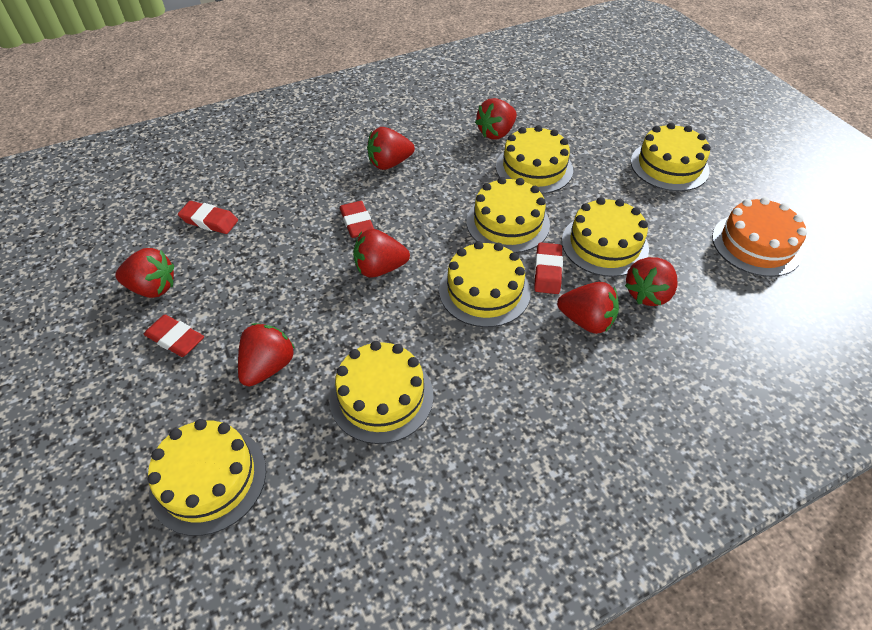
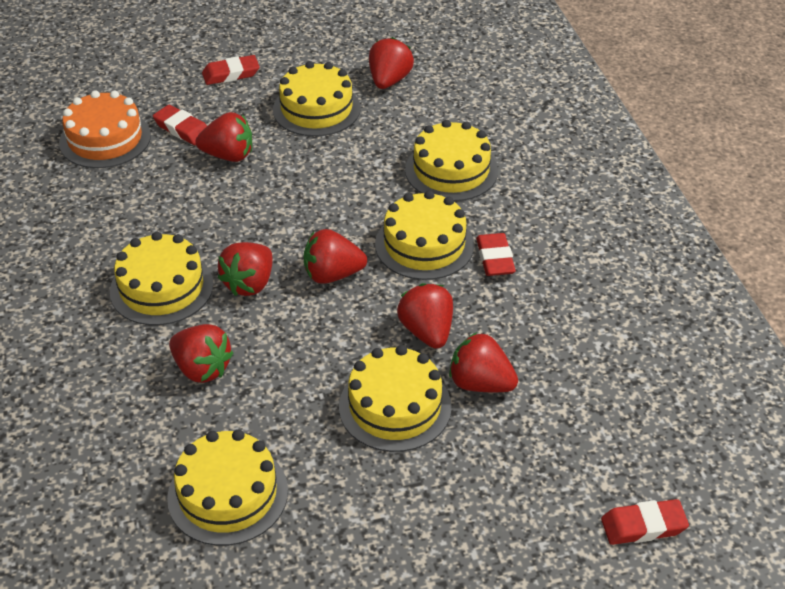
yellow cake: [148,419,266,536] [329,341,433,444] [439,241,531,327] [466,177,550,253] [496,125,573,194] [562,197,649,277] [631,123,711,191] = 7 -> [110,232,214,325] [167,429,288,546] [273,61,361,137] [339,345,452,452] [375,191,474,280] [405,120,498,201] = 6

